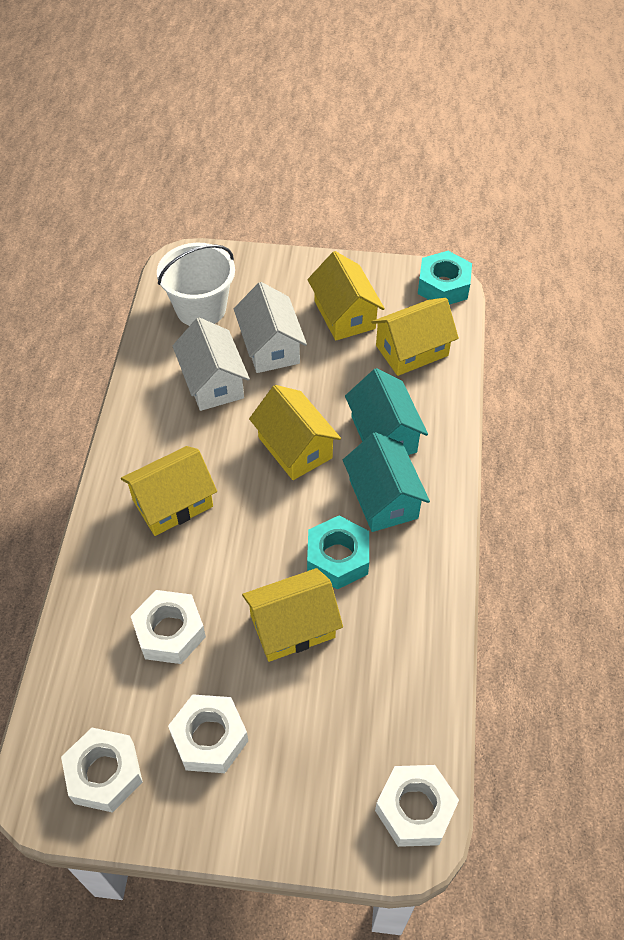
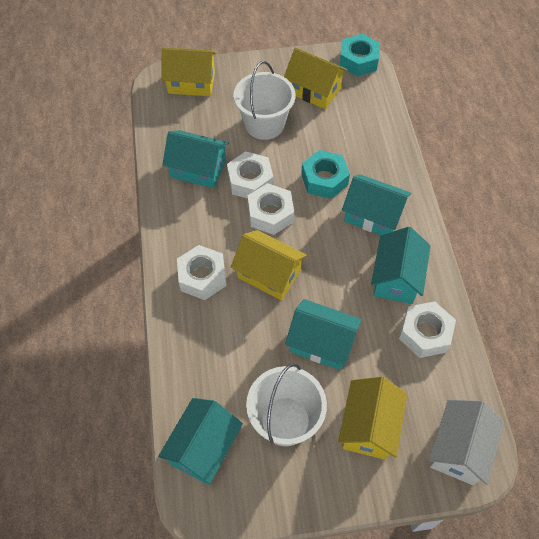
turquoise house: [343,432,430,532] [345,368,428,455] = 2 -> [158,398,243,485] [162,130,229,188] [285,299,362,370] [342,174,411,235] [371,227,431,304] = 5
white bucket: [157,243,235,326] = 1 -> [234,61,295,140] [246,363,327,446] = 2
white house: [173,318,250,411] [234,282,307,373] = 2 -> [429,400,504,485] = 1
yellow house: [121,446,217,536] [242,568,343,662] [249,385,341,480] [308,251,385,340] [371,298,459,376] = 5 -> [161,47,217,96] [231,230,307,300] [284,48,348,109] [338,376,407,460] = 4

